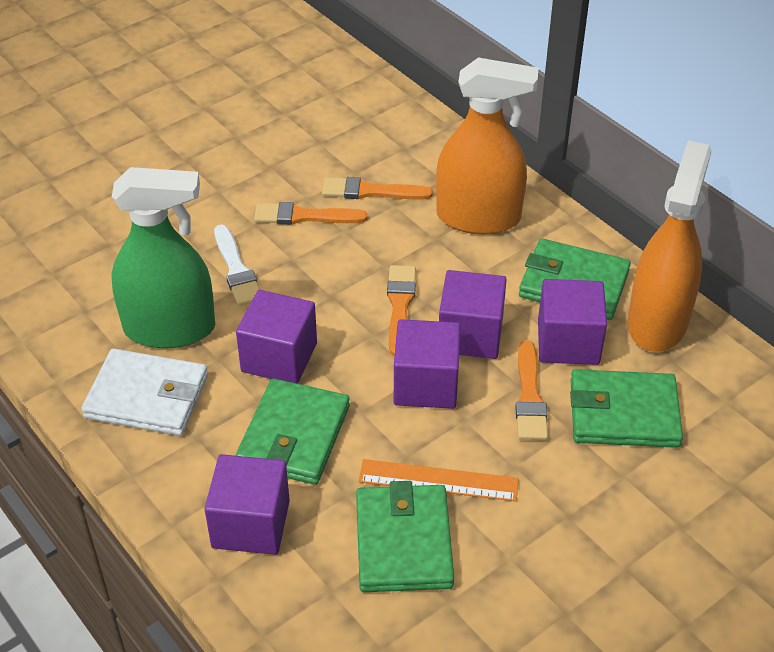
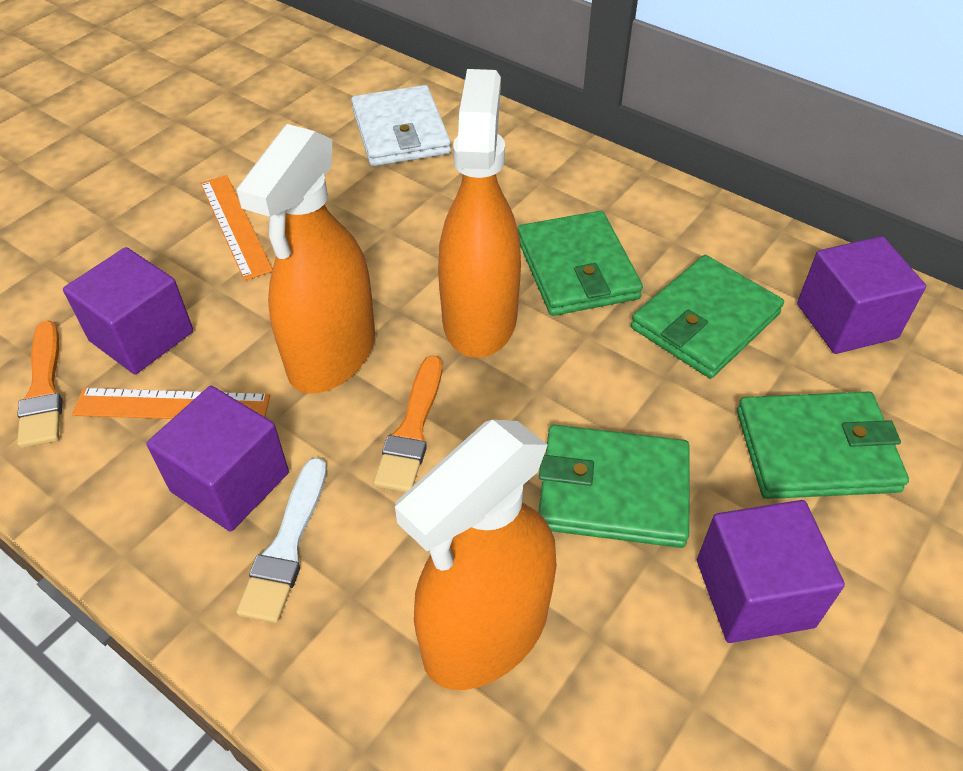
green spray bottle: [111,167,215,348] = 1 -> none = 0
orange brush: [254,202,368,225] [322,177,433,199] [387,265,416,356] [515,340,548,440] = 4 -> [17,321,62,448] [373,356,442,492] = 2
orange ruler: [359,459,519,501] = 1 -> [72,388,270,419] [200,175,273,281] = 2
orange spray bottle: [436,57,538,234] [628,140,712,352] = 2 -> [236,124,375,394] [395,420,557,690] [438,69,521,358] = 3
purple cube: [204,454,290,555] [236,290,317,384] [394,319,460,409] [439,270,507,359] [538,279,607,365] = 5 -> [63,247,193,374] [146,386,289,532] [697,500,845,643] [797,236,926,354] = 4

